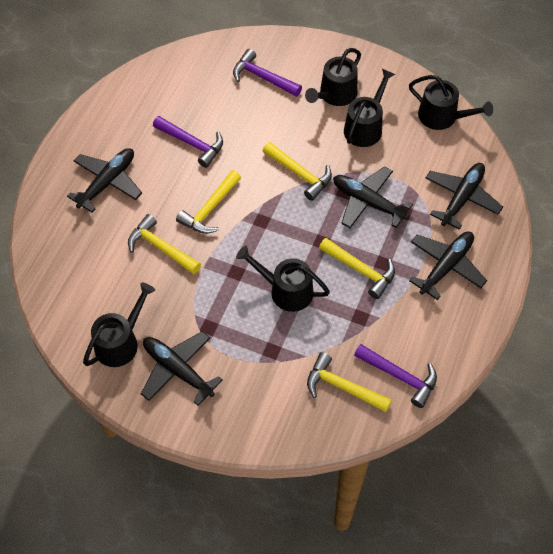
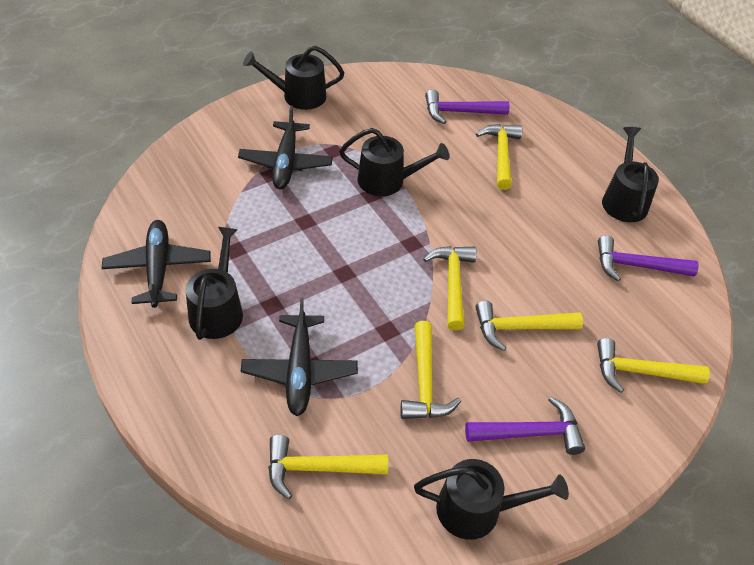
black plane: [67,148,142,213] [141,331,223,406] [333,167,413,228] [409,231,487,300] [425,163,503,230] = 5 -> [102,220,211,308] [238,106,333,189] [241,298,358,416] = 3
yellow hammer: [128,214,201,275] [176,170,241,234] [263,142,332,201] [307,352,392,412] [319,238,395,299] = 5 -> [268,435,388,499] [400,321,461,419] [423,246,477,331] [475,301,583,351] [476,124,522,190] [597,338,710,393] = 6

